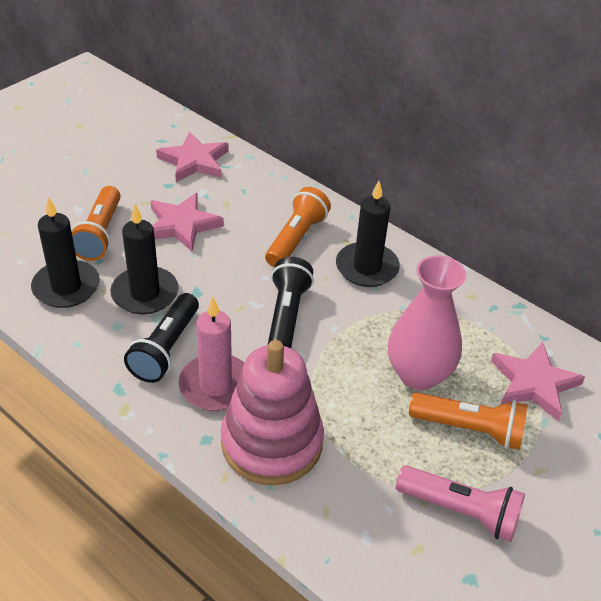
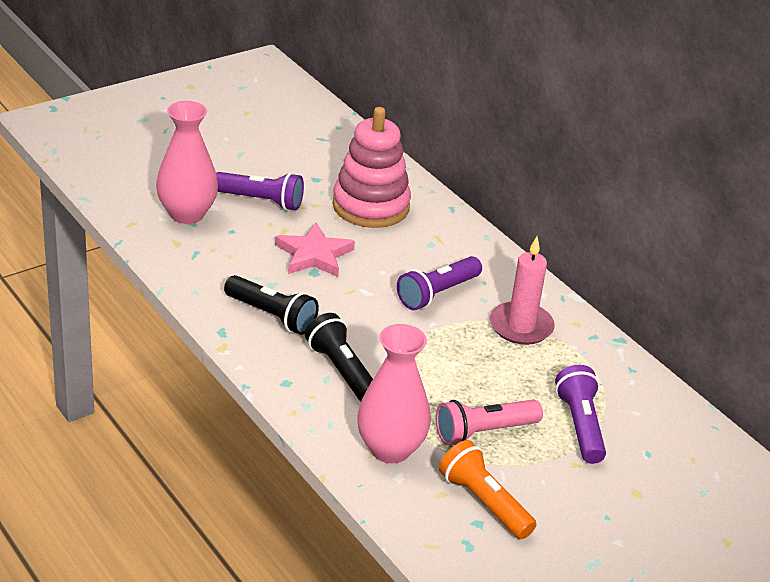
black candle: [31,197,100,308] [110,205,179,314] [336,181,400,287] = 3 -> none = 0
orange flashlight: [71,186,121,261] [265,187,331,267] [409,392,528,450] = 3 -> [439,440,537,539] = 1
pink star: [150,193,224,251] [156,132,229,182] [491,342,585,421] = 3 -> [275,223,355,277] = 1
pink vase: [388,255,466,390] = 1 -> [156,101,218,224] [357,324,431,463] = 2
purple flashlight: none = 0 -> [216,172,304,211] [397,256,482,310] [555,365,606,464] = 3

